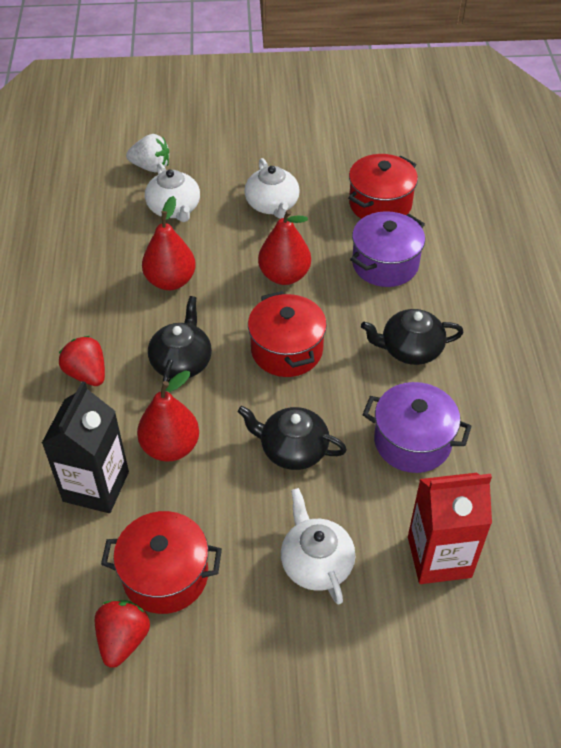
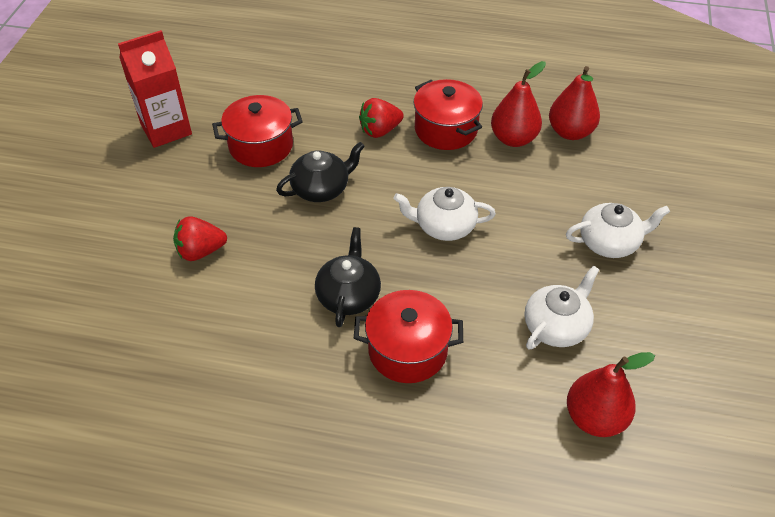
black carton: [42,381,129,513] = 1 -> none = 0
black teapot: [148,296,212,382] [238,406,347,470] [361,309,464,365] = 3 -> [276,142,365,202] [315,227,381,327] = 2
purple pot: [350,211,425,287] [363,382,472,473] = 2 -> none = 0
white strawberry: [126,134,169,172] = 1 -> none = 0

